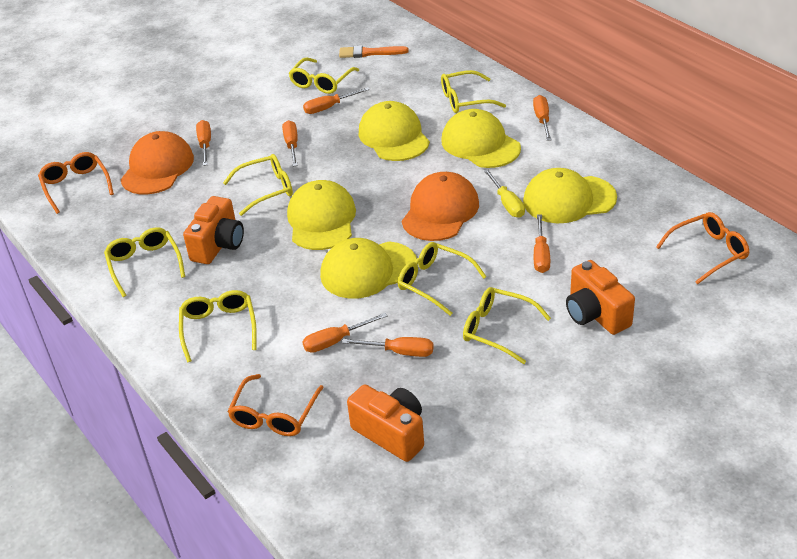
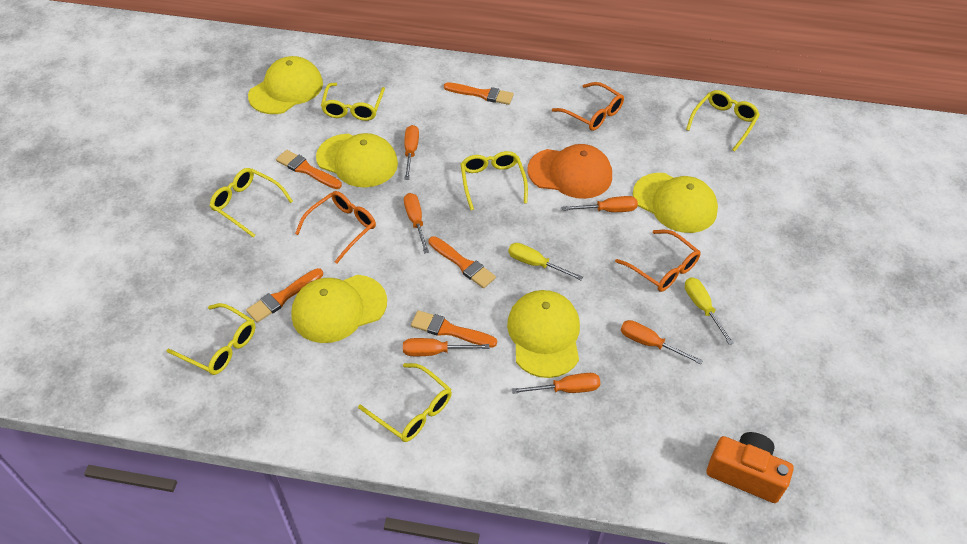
orange brush: [339,45,409,58] = 1 -> [246,268,323,323] [276,150,342,189] [411,310,497,348] [429,236,496,288] [444,83,514,105] = 5
orange camera: [183,196,244,264] [347,384,424,462] [566,260,635,335] = 3 -> [706,432,794,503] = 1
orange cap: [120,131,194,195] [402,172,479,241] = 2 -> [527,144,612,199] = 1
orange screwdriver: [196,120,211,166] [282,120,298,166] [302,313,388,353] [303,87,370,114] [342,337,434,357] [533,95,552,141] [534,214,550,273] = 7 -> [403,338,489,356] [404,125,419,180] [404,193,429,253] [512,373,601,394] [562,196,638,212] [621,320,703,364] = 6
yellow glasses: [104,227,185,297] [179,290,257,362] [223,154,293,216] [289,57,359,94] [398,242,487,316] [441,70,506,113] [463,287,551,364] = 7 -> [167,303,255,375] [210,168,293,237] [321,83,385,121] [358,363,452,442] [461,151,528,210] [686,90,760,152] = 6
yellow screwdriver: [484,169,525,218] = 1 -> [508,243,583,280] [685,277,734,345] = 2

